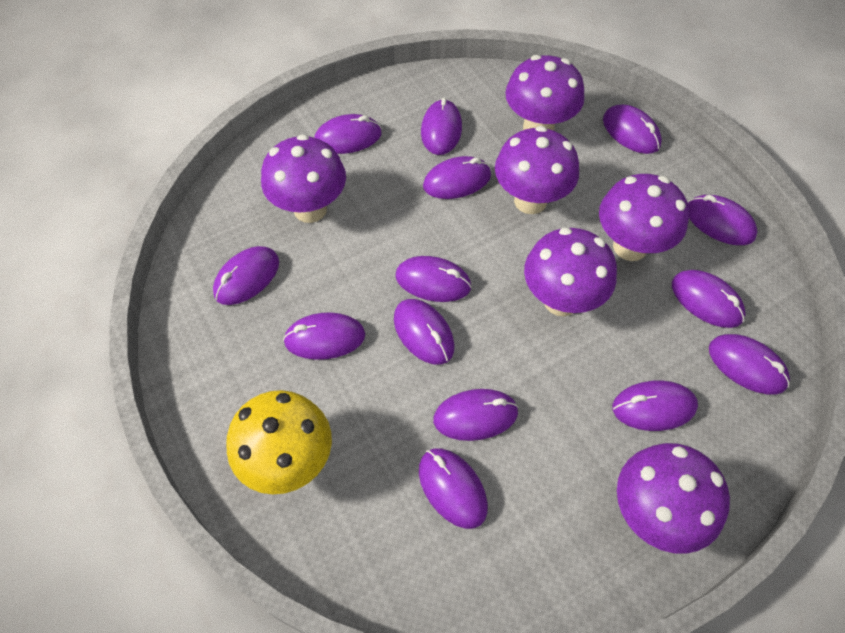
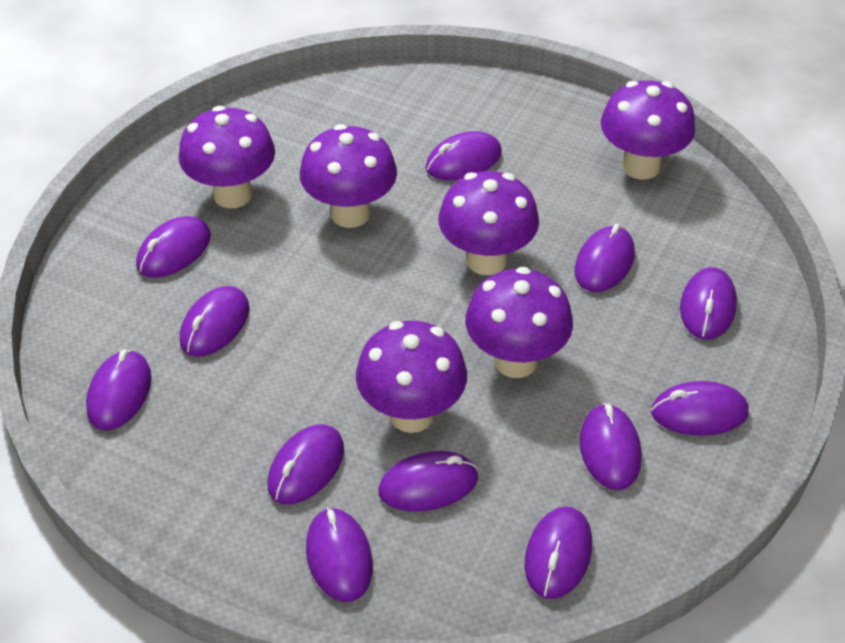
purple mouse: [213,246,279,305] [283,312,365,360] [314,114,381,154] [394,299,455,365] [395,256,472,302] [419,448,488,529] [421,98,462,155] [423,156,491,199] [433,389,519,441] [603,105,662,154] [613,380,698,431] [672,270,745,328] [688,195,758,245] [709,334,790,395] = 14 -> [86,349,151,430] [136,216,211,278] [180,286,249,357] [268,424,344,504] [306,507,373,602] [378,451,478,512] [426,131,502,180] [525,506,592,599] [574,224,635,292] [580,403,642,490] [651,381,749,436] [680,267,737,340] = 12
yellow mushroom: [226,390,332,494] = 1 -> none = 0

